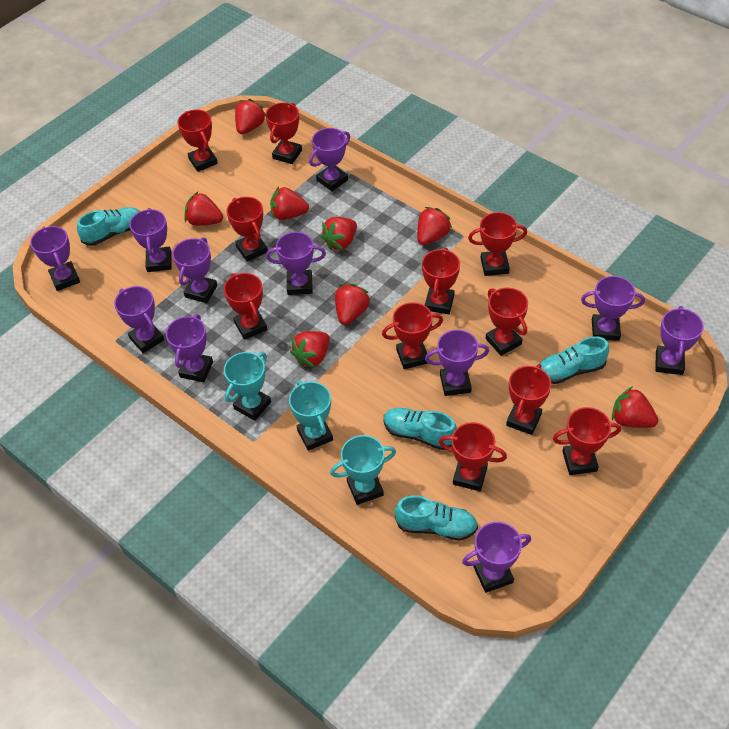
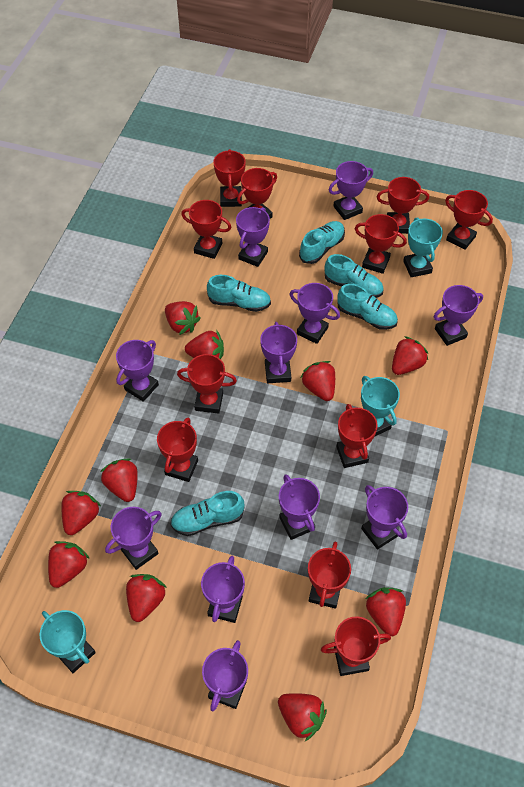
red strawberry: [184,192,223,226] [235,99,266,134] [270,187,309,220] [290,331,330,368] [321,217,357,250] [335,284,370,325] [417,207,452,245] [612,386,658,428] = 8 -> [48,541,90,588] [61,491,101,535] [100,458,138,502] [126,574,167,622] [165,301,201,335] [185,330,224,359] [278,693,327,741] [301,361,335,401] [366,587,406,636] [392,336,428,375] = 10
turquoise shoe: [77,207,140,246] [384,408,457,450] [395,495,478,541] [540,336,609,384] = 4 -> [170,491,244,536] [207,275,271,312] [299,221,345,264] [325,254,384,298] [337,284,398,330] = 5

